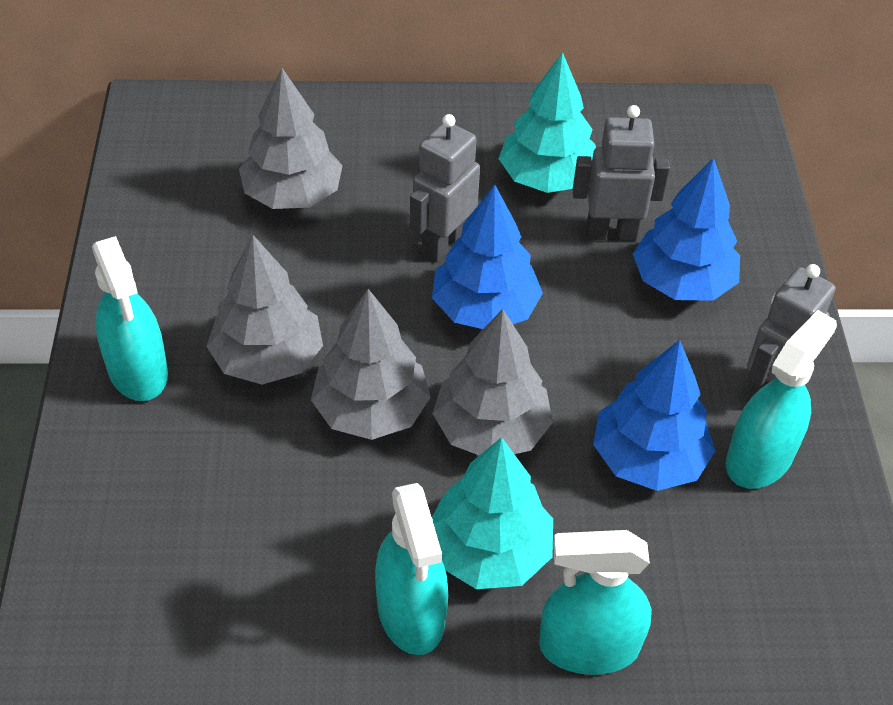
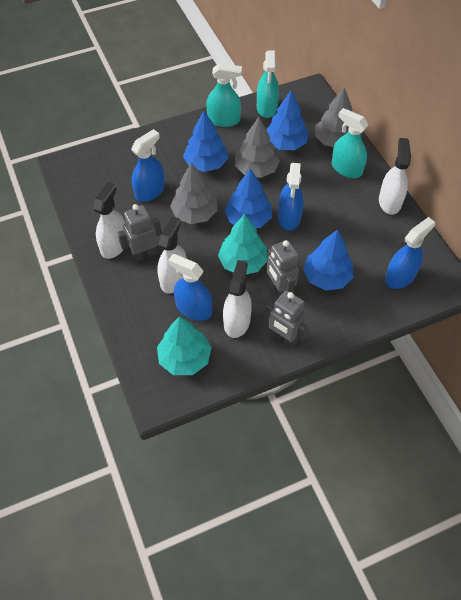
blue spray bottle: none = 0 -> [131,129,165,202] [168,254,212,321] [278,163,304,231] [385,217,435,289] = 4
blue tree: [432,184,543,329] [593,340,715,491] [633,158,740,301] = 3 -> [183,111,228,172] [225,168,272,228] [266,90,309,150] [303,229,354,291] = 4
grey tree: [206,235,323,385] [239,68,343,209] [311,289,431,440] [432,309,553,455] = 4 -> [170,163,218,224] [235,117,280,178] [315,87,353,147] = 3
turquoise spray bottle: [92,236,168,401] [375,483,448,655] [539,530,652,675] [726,310,837,489] = 4 -> [206,63,242,127] [257,50,279,118] [332,108,368,178] = 3
white spray bottle: none = 0 -> [93,182,125,259] [158,216,187,294] [223,260,252,338] [379,138,411,215] = 4

